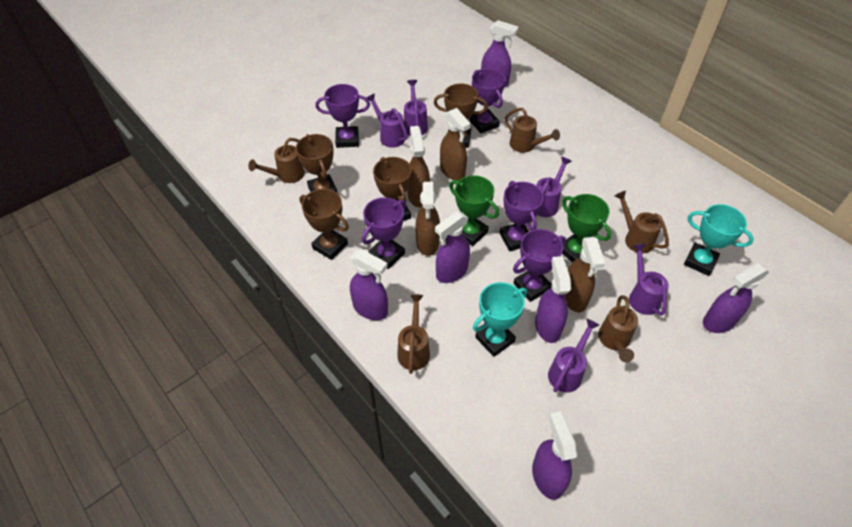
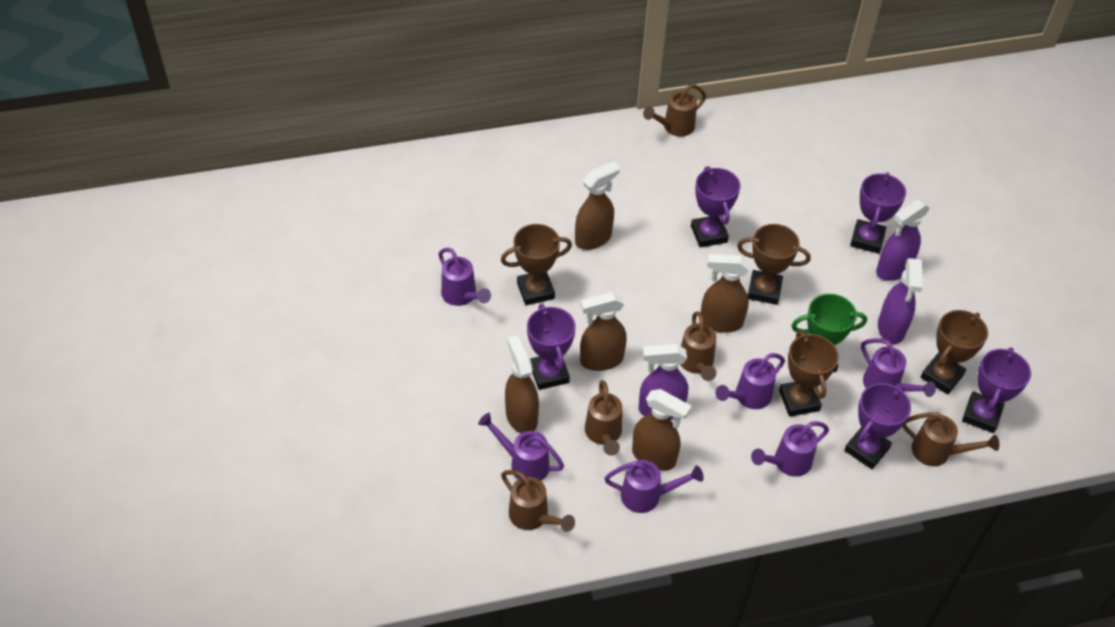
brown spray bottle: [407,126,430,207] [415,182,440,256] [440,108,471,181] [565,237,605,312] = 4 -> [505,335,539,433] [575,161,620,250] [580,292,627,371] [632,389,692,471] [701,254,749,333] = 5
green trophy: [449,175,499,246] [562,194,611,262] = 2 -> [791,294,867,372] = 1
purple spray bottle: [350,249,388,320] [435,211,470,283] [481,20,518,88] [532,411,577,500] [535,256,571,343] [703,263,769,333] = 6 -> [638,344,688,420] [876,199,930,281] [878,258,923,344] = 3
purple watering can: [367,93,408,148] [404,80,428,136] [536,157,572,217] [548,319,599,392] [629,244,669,316] = 5 -> [439,248,491,306] [478,413,564,481] [604,460,704,513] [716,353,785,409] [751,421,829,477] [861,338,936,397] = 6
turquoise trophy: [473,282,527,357] [684,204,754,276] = 2 -> none = 0

